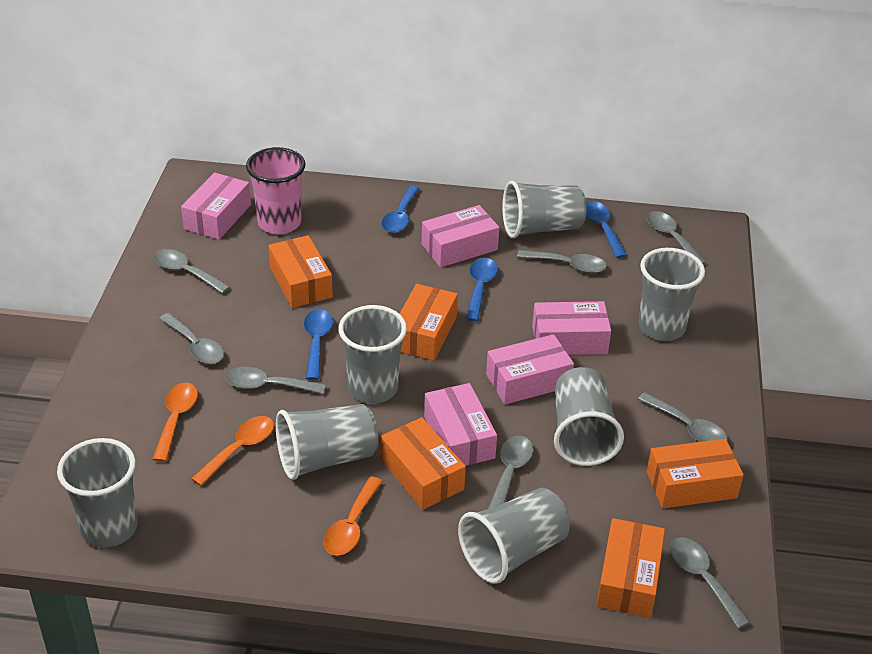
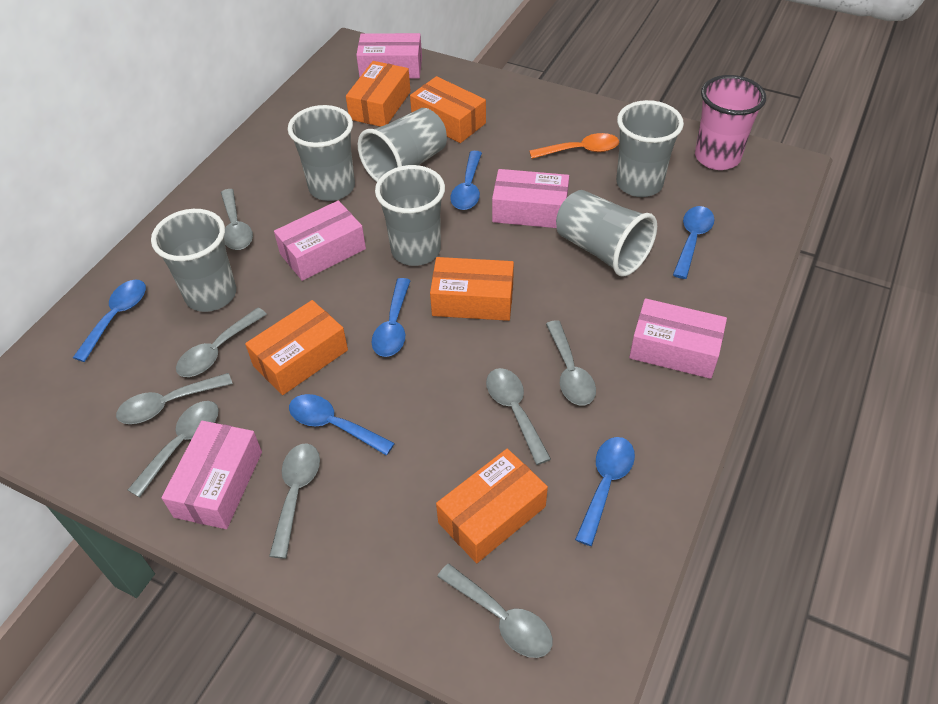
blue spoon: [304,309,333,380] [381,185,420,233] [466,258,498,322] [586,201,627,258] = 4 -> [73,280,146,362] [289,394,395,456] [371,278,411,357] [450,151,482,210] [575,437,635,546] [673,206,714,279] = 6
grey cup: [57,438,138,548] [276,404,378,480] [339,305,407,404] [458,488,570,584] [502,180,587,239] [554,367,624,466] [638,248,705,341] = 7 -> [151,209,236,312] [288,105,355,201] [358,108,447,182] [375,165,445,266] [556,190,657,277] [616,100,684,197] = 6
orange spoon: [152,383,198,462] [191,416,274,486] [323,476,383,556] = 3 -> [529,133,619,159] = 1

